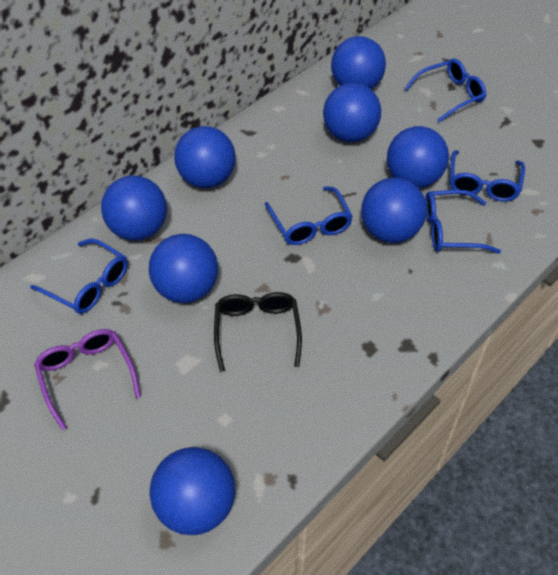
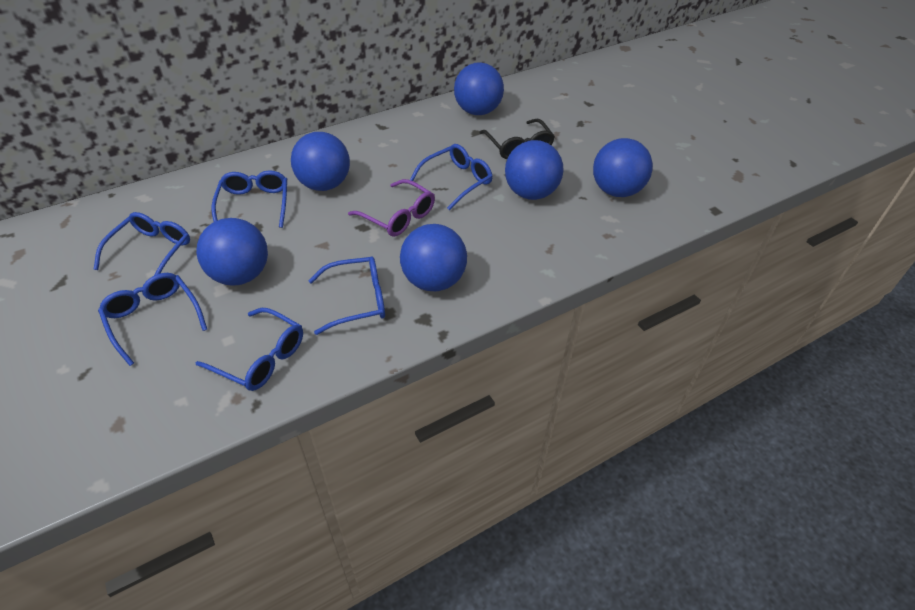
blue ball: [101,176,167,241] [149,234,218,303] [150,447,235,535] [174,126,236,188] [323,83,381,142] [331,36,386,89] [361,178,427,243] [387,126,449,188] = 8 -> [196,218,268,285] [291,132,350,191] [400,224,467,291] [454,62,504,115] [505,140,564,200] [593,138,653,197] = 6
blue glasses: [30,239,128,314] [265,186,353,245] [404,59,486,122] [425,190,501,254] [450,150,525,202] = 5 -> [94,212,190,275] [98,273,207,366] [196,308,303,391] [212,170,287,228] [308,256,385,335] [410,144,493,210] = 6

